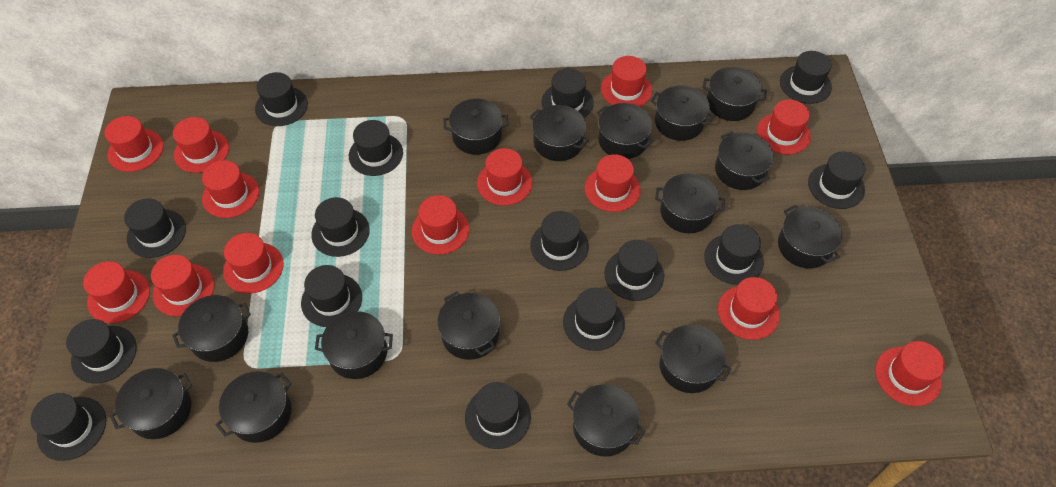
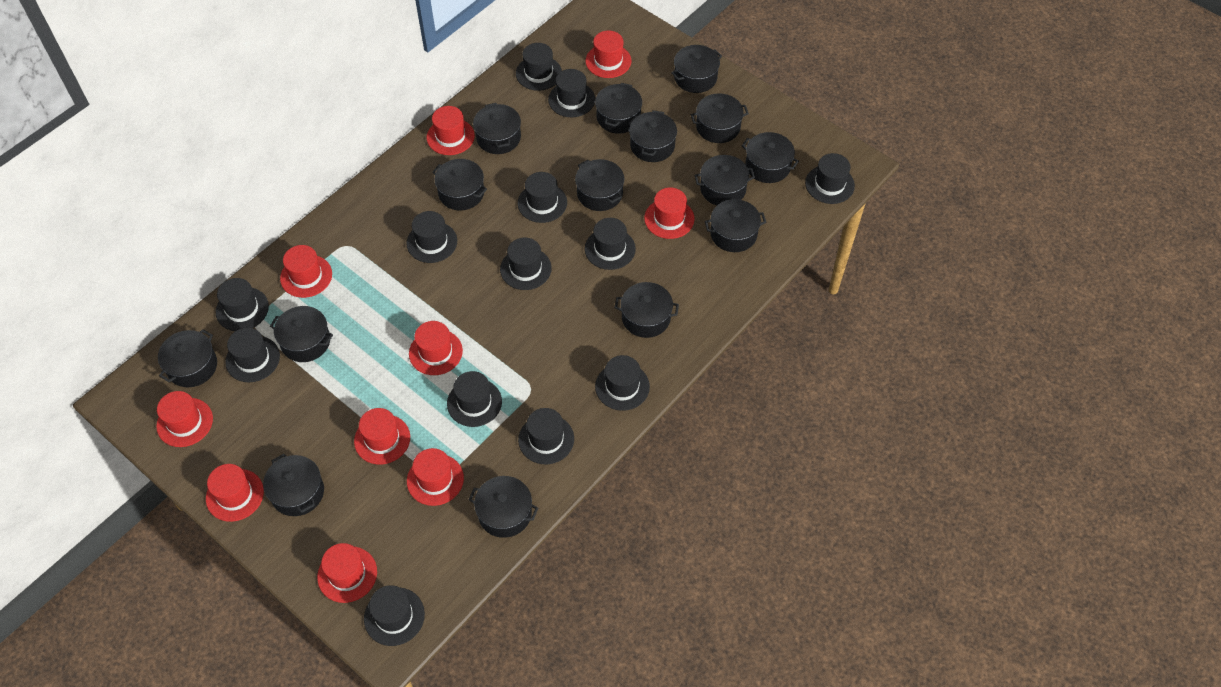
black hat: [31,393,106,461] [66,319,137,384] [124,198,186,258] [255,72,308,126] [301,265,362,327] [311,197,370,257] [349,120,403,176] [465,382,531,449] [530,211,589,271] [542,69,594,118] [563,288,625,351] [604,240,664,301] [704,224,764,285] [780,51,832,104] [808,152,865,209] = 15 -> [216,278,269,331] [225,328,280,382] [364,585,425,646] [406,211,457,263] [447,371,502,427] [500,238,552,290] [516,43,562,91] [518,172,567,223] [518,408,574,464] [548,69,595,117] [585,218,636,270] [595,355,650,411] [805,153,855,204] = 13
red hat: [83,261,150,323] [105,116,163,172] [151,255,215,317] [173,117,229,173] [202,160,259,218] [223,233,284,294] [412,195,469,255] [477,148,533,206] [585,154,641,212] [601,56,652,107] [718,277,780,340] [757,99,811,155] [875,341,945,406] = 13 -> [156,391,213,447] [206,464,264,522] [280,245,332,298] [317,543,377,603] [354,408,410,465] [407,448,464,506] [409,321,463,375] [427,106,475,155] [585,30,632,78] [644,188,695,239] = 10

